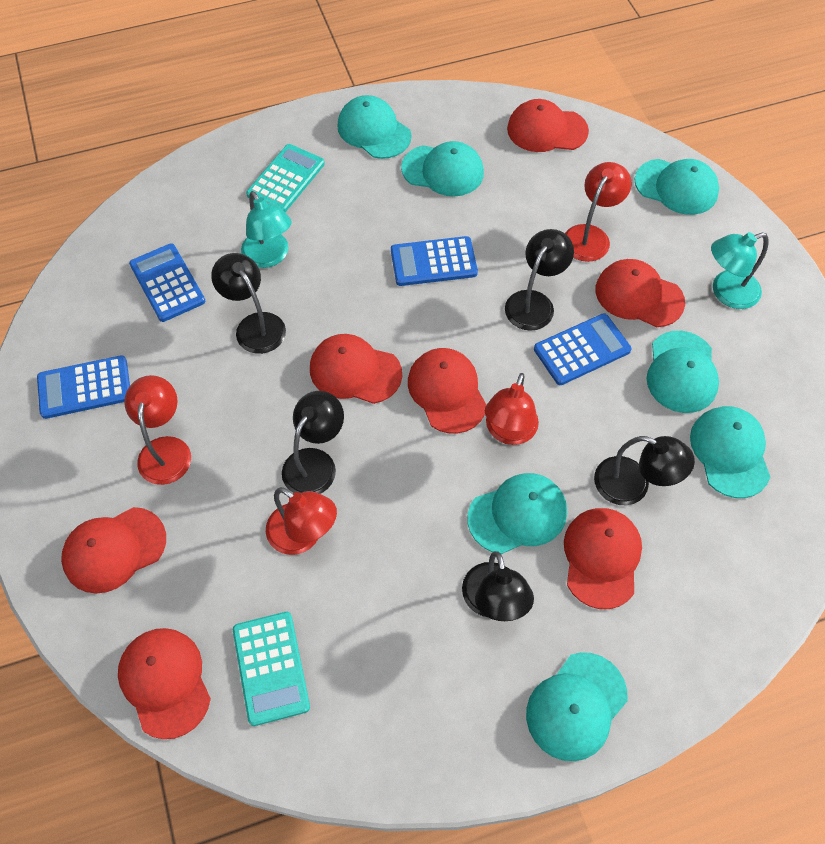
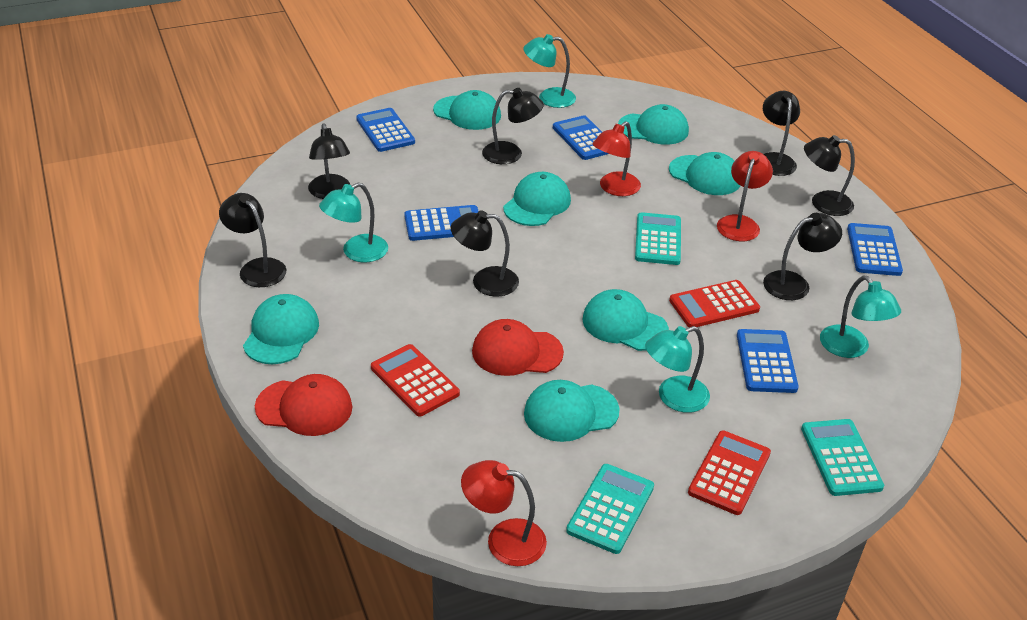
black lamp: [211,253,286,354] [282,391,344,494] [462,551,534,621] [505,229,574,331] [594,436,695,505] = 5 -> [219,193,286,287] [308,123,350,199] [451,210,519,297] [482,88,544,164] [763,91,800,176] [763,213,842,300] [804,135,855,216] = 7
blue calculator: [37,355,130,419] [129,243,205,322] [391,236,478,286] [534,313,632,385] = 4 -> [356,108,415,152] [404,205,479,241] [553,115,608,160] [737,329,799,393] [847,223,903,276] = 5
red calculator: none = 0 -> [371,344,460,416] [669,280,760,327] [688,430,771,515] = 3
red cap: [61,507,166,594] [118,628,211,739] [310,334,402,404] [408,348,486,434] [507,99,589,152] [564,508,642,609] [596,259,685,327] = 7 -> [255,374,352,436] [472,319,564,376] = 2
red lamp: [124,375,191,485] [266,487,337,555] [485,373,539,445] [565,162,632,262] = 4 -> [461,460,547,566] [592,121,641,196] [717,151,773,241] = 3
turquoise calculator: [233,612,310,726] [246,144,325,212] = 2 -> [566,464,654,554] [635,212,681,265] [801,419,884,496] = 3
turquoise lamp: [241,191,292,268] [711,232,769,309] = 2 -> [319,183,388,263] [523,34,576,108] [645,326,710,413] [820,276,901,358] = 4

